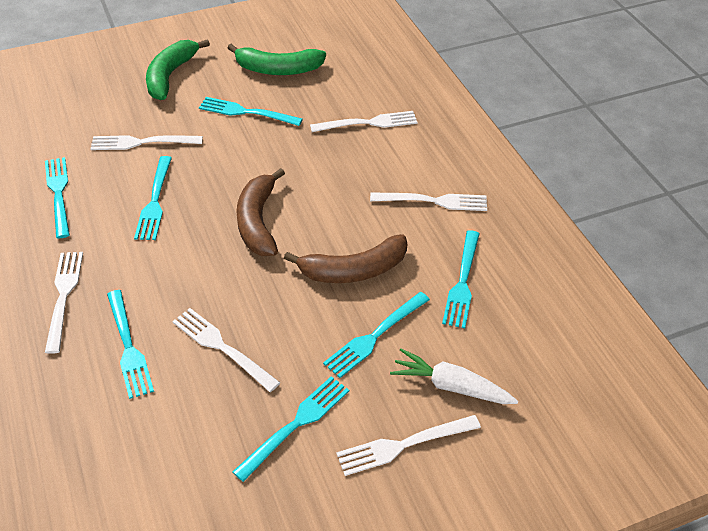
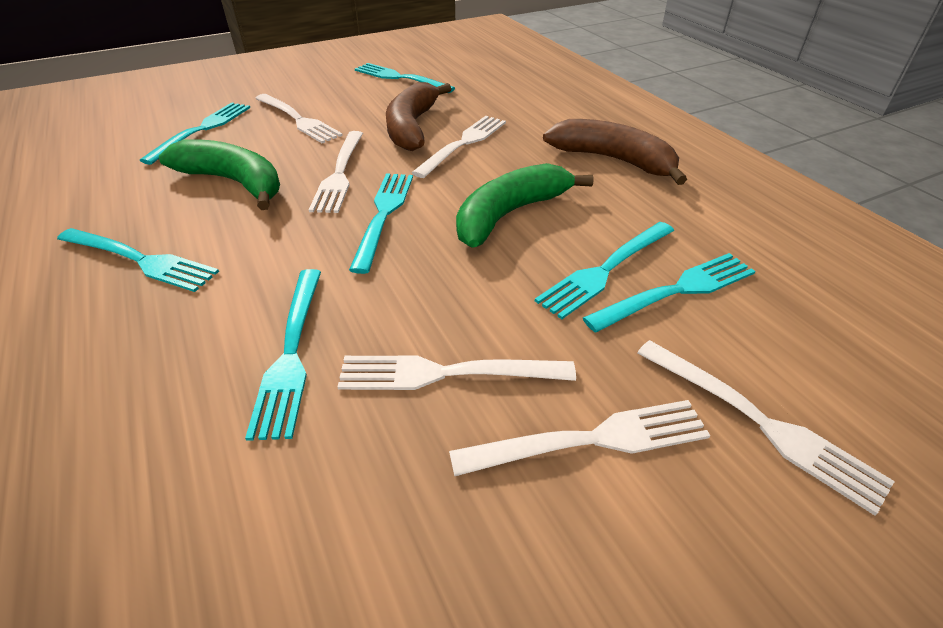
white carrot: [390,348,518,404] = 1 -> none = 0

